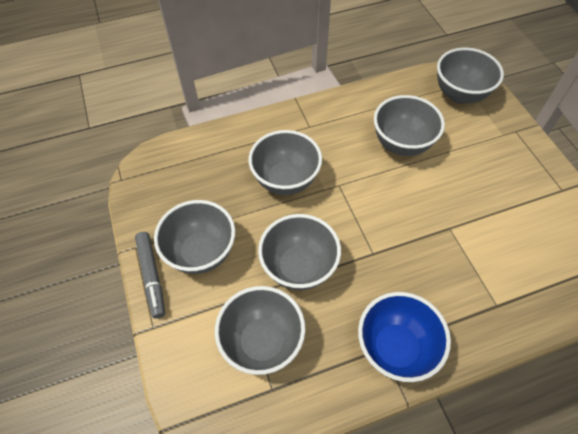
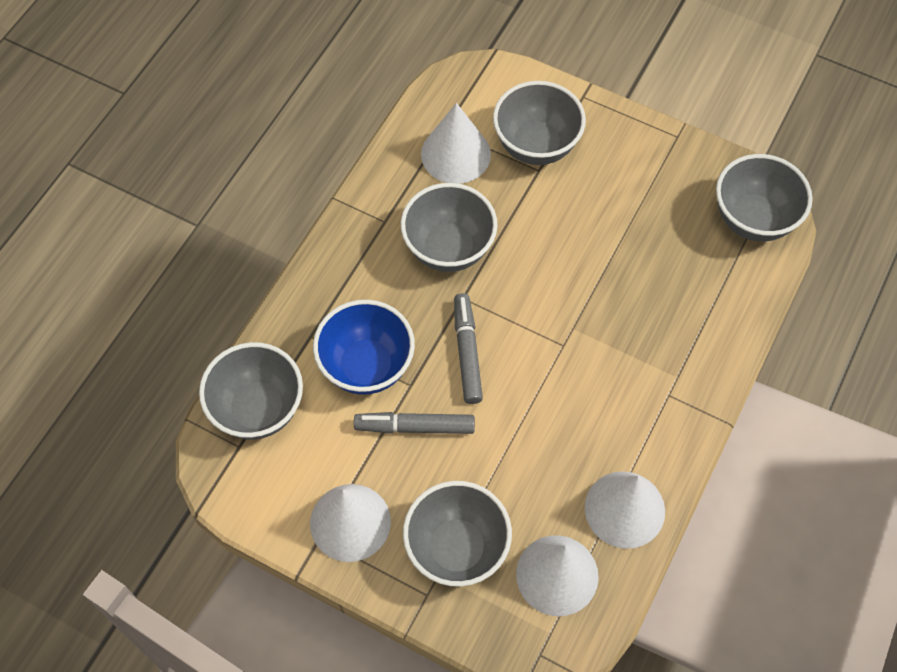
grey bowl: [154,200,235,274] [215,286,305,375] [249,130,322,195] [258,214,341,290] [374,95,445,156] [437,48,504,104] = 6 -> [199,342,303,440] [401,183,498,272] [403,481,512,587] [493,81,586,165] [716,154,813,242] = 5
grey marker: [135,232,165,319] = 1 -> [354,412,475,434] [454,293,483,404] = 2
white cone: none = 0 -> [310,484,391,562] [421,103,491,184] [516,535,599,616] [585,471,665,549] = 4

